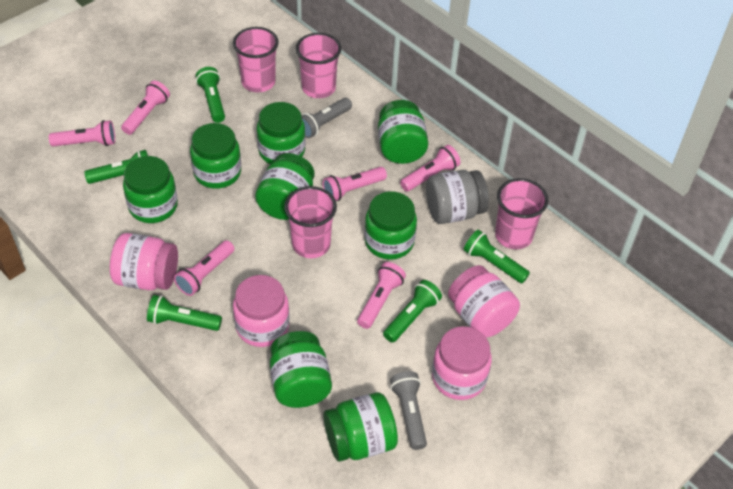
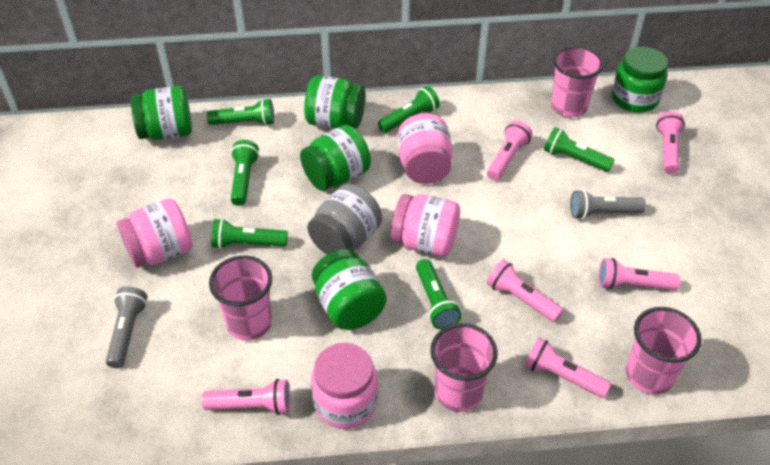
green flashlight: [84,150,148,184] [147,295,222,331] [196,67,225,123] [383,280,442,343] [464,230,530,283] = 5 -> [207,99,274,126] [211,219,288,249] [231,140,259,206] [378,86,440,133] [416,259,462,329] [544,127,614,172] = 6
green jar: [123,156,178,223] [190,123,241,189] [255,153,315,220] [257,102,306,164] [270,331,332,408] [324,392,398,462] [364,191,417,260] [378,100,428,164] = 8 -> [131,86,192,140] [300,125,371,191] [304,75,365,129] [312,249,387,330] [612,47,668,113] = 5

